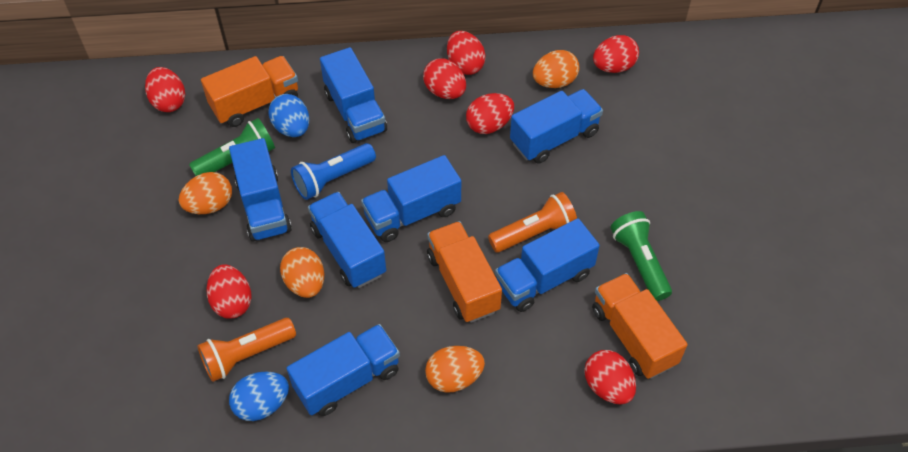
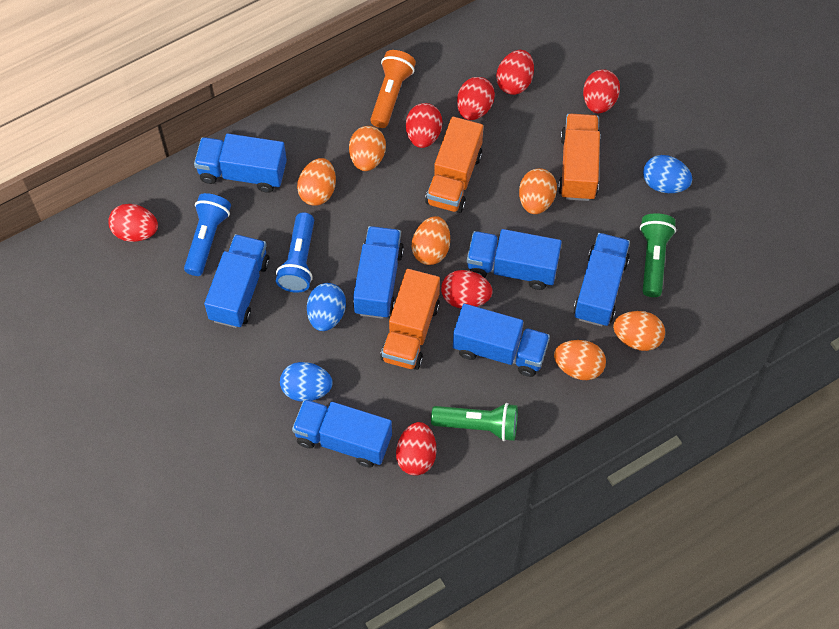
blue egg: [229,372,289,421] [268,94,310,137] = 2 -> [280,362,333,402] [307,283,346,331] [643,155,692,193] = 3
blue flashlight: [291,143,376,200] = 1 -> [184,193,231,276] [276,212,314,293] = 2
orange egg: [179,172,232,214] [280,247,324,298] [425,346,485,393] [533,50,579,88] = 4 -> [297,158,336,206] [349,126,386,171] [412,216,450,265] [519,168,557,214] [554,340,606,380] [613,311,665,351] = 6
orange flashlight: [197,318,296,382] [488,192,577,252] = 2 -> [370,50,416,128] = 1

